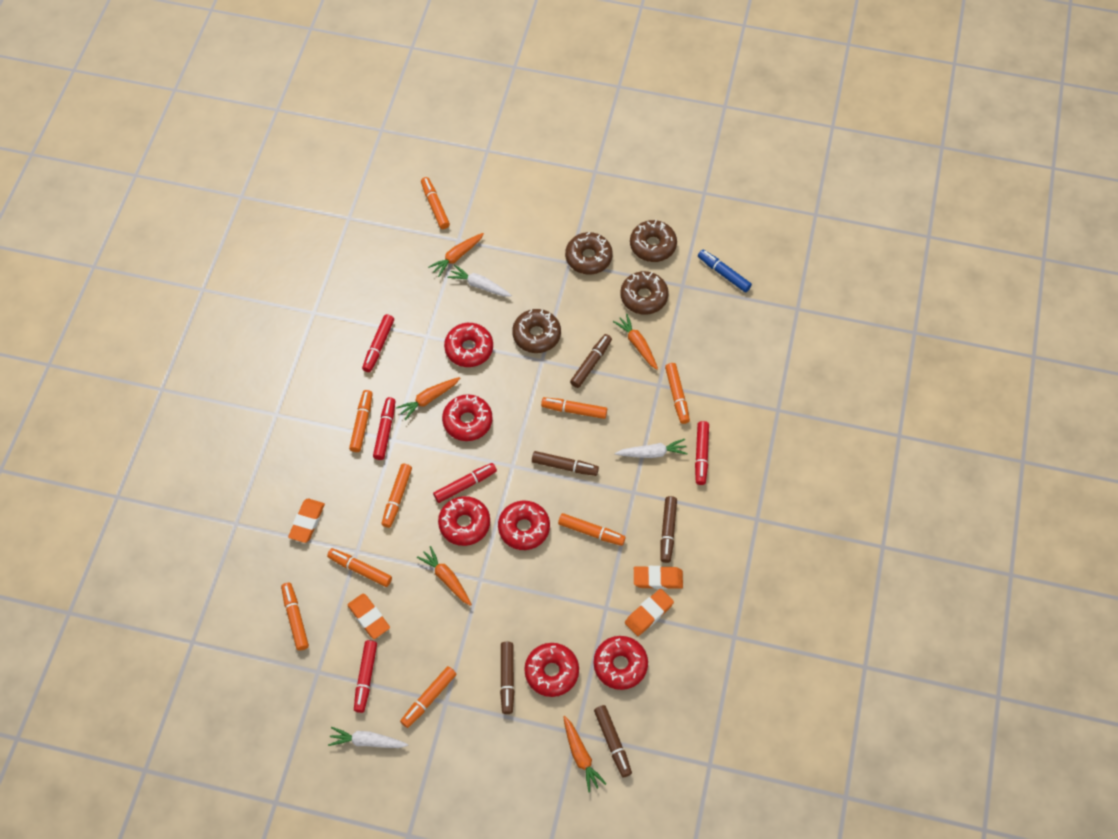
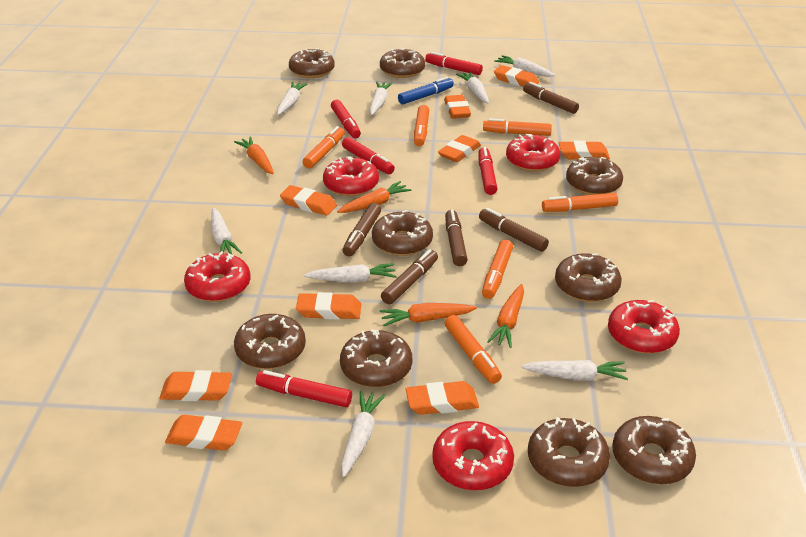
brown donut: [512,309,561,353] [565,232,613,275] [620,271,669,315] [630,220,677,262] = 4 -> [234,314,306,369] [289,48,335,78] [340,330,412,387] [372,210,433,256] [380,48,425,78] [528,417,610,487] [555,253,622,302] [566,157,623,195] [612,416,696,484] = 9
orange carrot: [396,377,460,420] [417,546,472,606] [428,233,484,277] [563,716,606,792] [613,314,658,370] = 5 -> [234,137,274,174] [337,181,412,213] [380,303,477,326] [487,284,524,348] = 4
orange eraser: [288,499,325,543] [347,594,390,639] [625,589,674,636] [634,566,683,589] = 4 -> [160,370,232,401] [165,415,242,451] [280,185,337,216] [296,292,361,320] [406,381,479,415] [438,135,481,162] [444,95,471,119] [494,65,539,87] [559,141,610,159] = 9
orange marker: [281,583,309,651] [327,548,392,587] [349,390,373,452] [381,464,412,528] [400,666,456,728] [421,177,450,229] [541,397,607,419] [558,513,626,546] [665,363,690,424] = 9 -> [303,126,345,169] [414,105,429,146] [445,315,502,384] [482,240,513,299] [483,118,552,136] [542,193,618,212] = 6
red donut: [438,496,490,546] [442,394,493,441] [444,323,493,367] [498,501,550,550] [524,643,579,697] [593,636,648,690] = 6 -> [184,251,250,302] [323,156,379,196] [432,421,514,490] [506,134,560,172] [608,300,680,354] = 5
white carrot: [328,727,408,748] [447,265,512,297] [615,439,688,458] = 3 -> [211,208,242,254] [277,82,308,115] [304,263,397,283] [341,391,386,477] [370,82,393,115] [456,72,489,103] [494,55,555,77] [521,360,628,380] = 8

